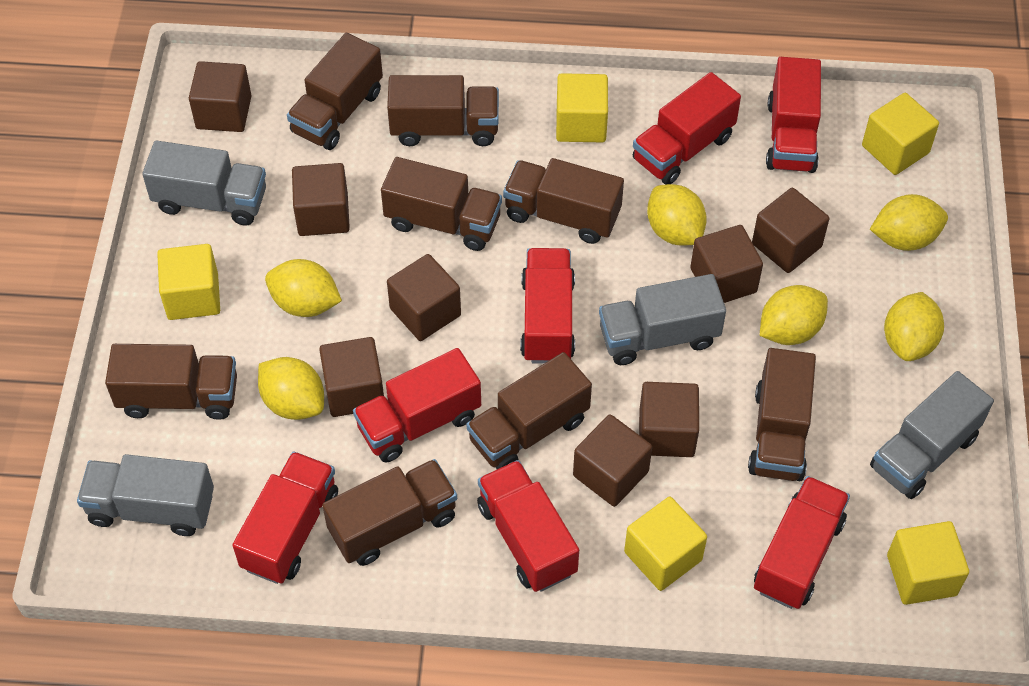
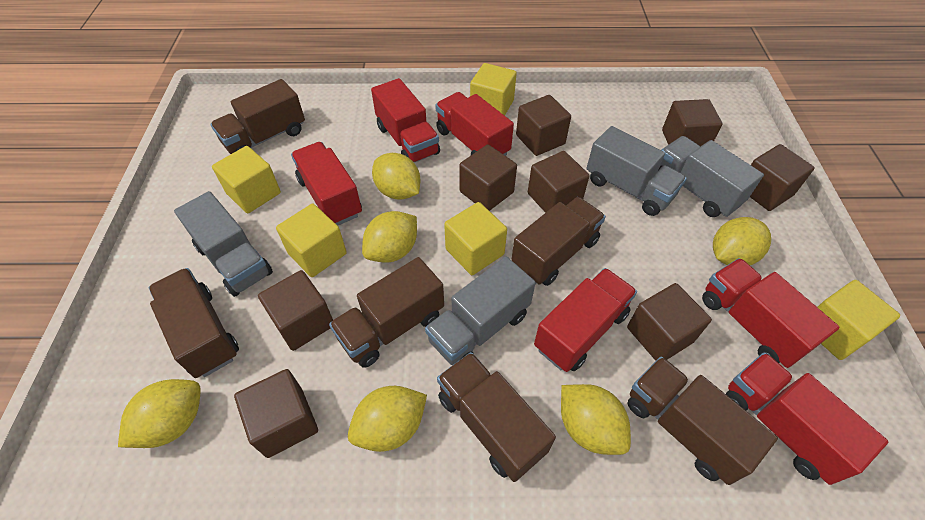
brown truck: [105,344,237,420] [287,33,383,150] [322,459,457,566] [381,157,502,251] [387,75,499,146] [466,352,592,469] [503,158,624,244] [748,348,816,481] = 8 -> [149,268,239,378] [210,79,305,154] [329,257,444,368] [437,352,556,482] [511,197,606,286] [627,357,778,485] = 6
red truck: [232,451,338,584] [353,348,481,463] [477,460,579,592] [520,248,575,364] [633,72,741,185] [754,476,850,609] [766,57,821,173] = 7 -> [291,142,362,226] [371,78,440,163] [435,92,514,156] [534,268,637,372] [702,258,840,368] [726,353,888,485] = 6

